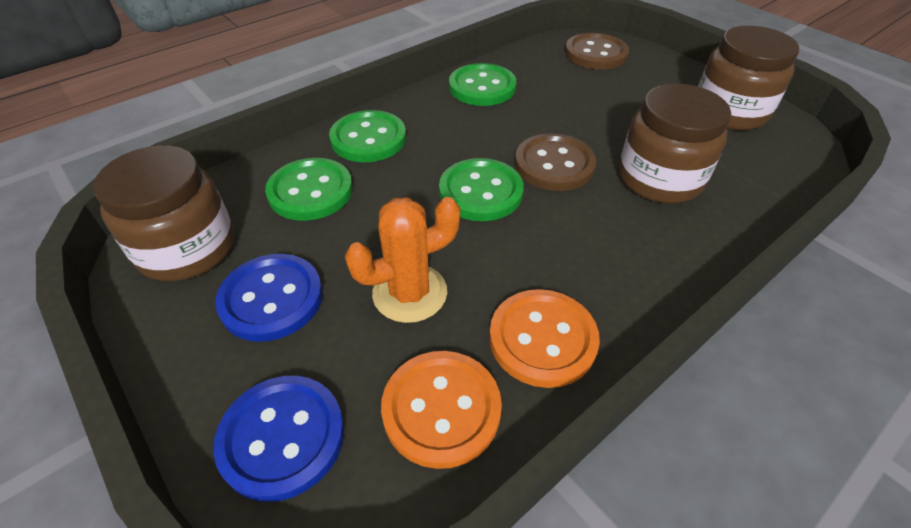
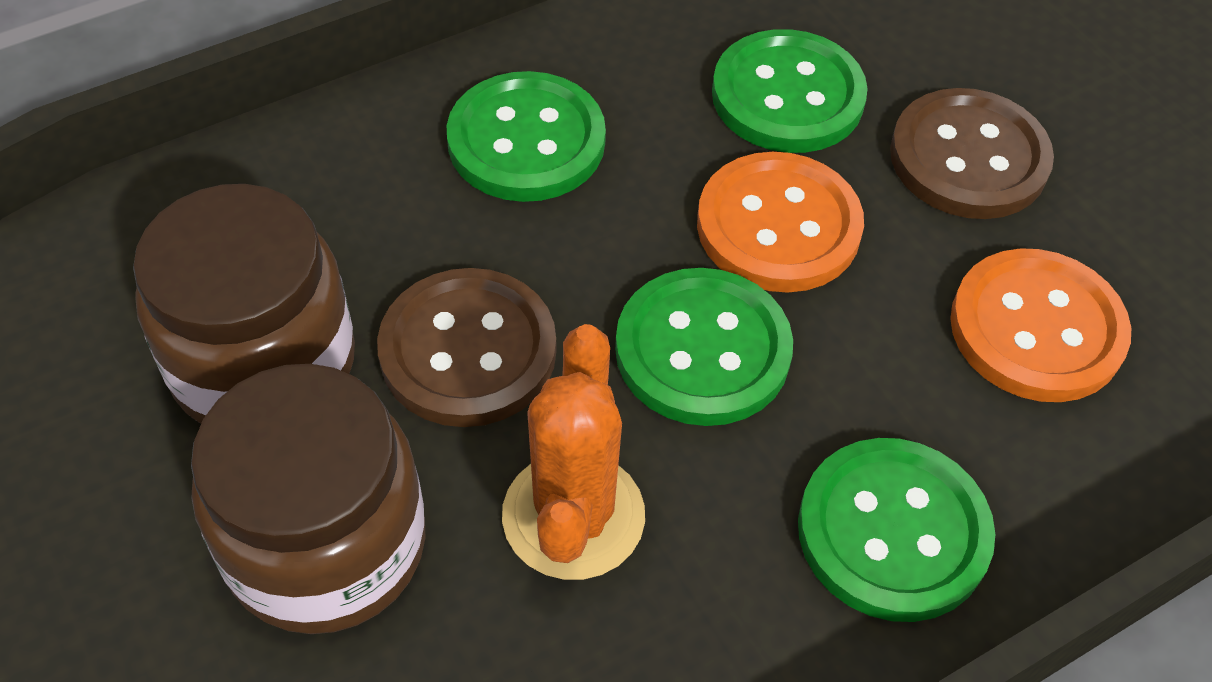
blue button: [213,376,345,502] [215,254,323,342] = 2 -> none = 0
brown jar: [93,145,234,281] [619,84,731,204] [698,26,799,130] = 3 -> [133,184,355,424] [191,364,425,634] = 2

